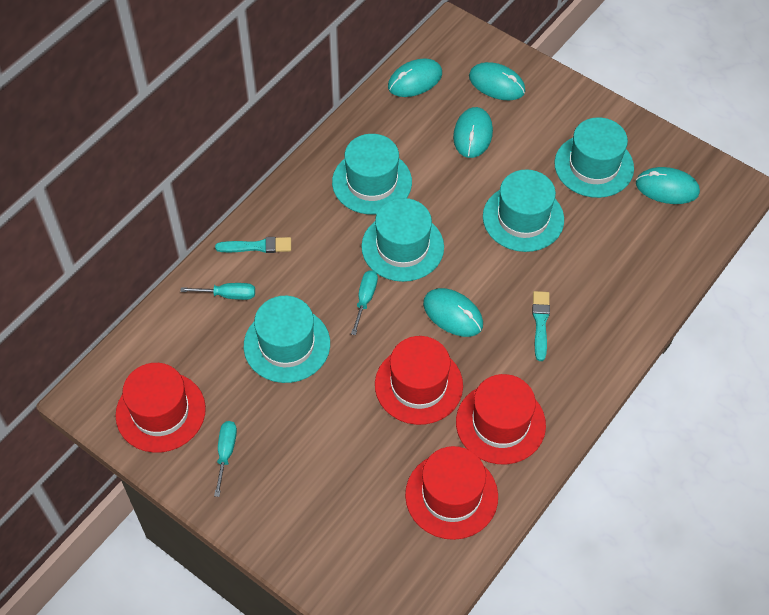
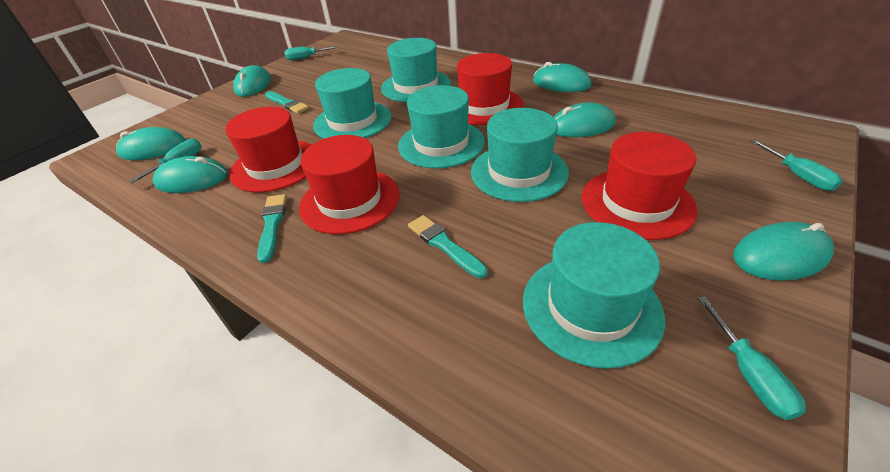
turquoise brush: [215,237,291,253] [532,291,550,361] = 2 -> [257,194,287,263] [265,91,309,114] [408,215,488,278] = 3
turquoise mouse: [388,58,442,97] [423,288,483,337] [453,107,493,158] [469,62,525,100] [636,167,700,204] = 5 -> [116,127,186,160] [153,156,228,193] [233,65,271,97] [533,62,591,92] [554,102,616,137] [733,222,834,281] = 6
turquoise screwdriver: [180,283,255,300] [214,421,237,497] [351,270,378,335] = 3 -> [129,138,201,183] [285,46,338,60] [697,296,806,420] [750,139,843,191] = 4

